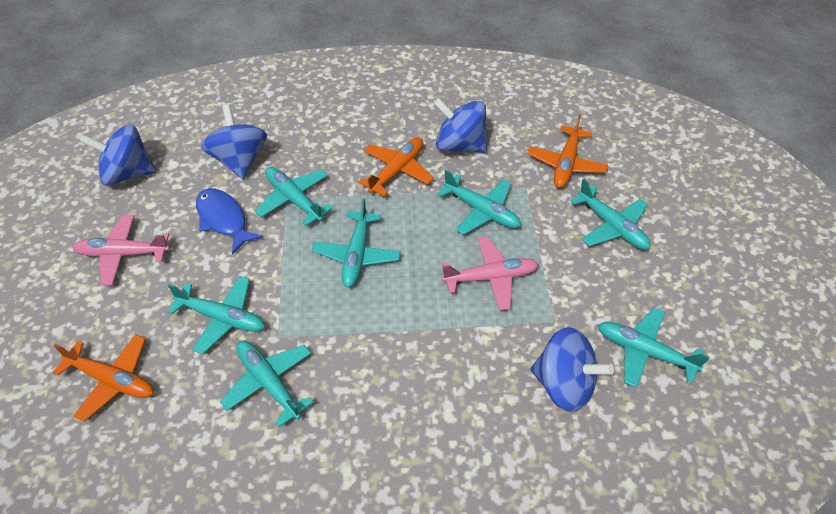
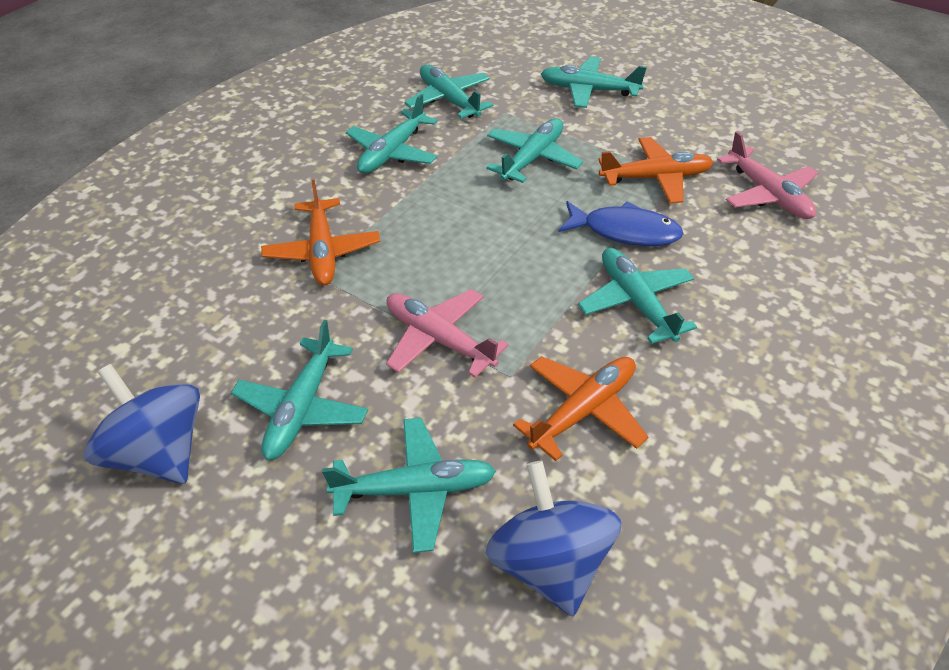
blue spinning top: [80,124,156,186] [201,104,267,179] [433,98,487,153] [530,327,614,412] = 4 -> [84,364,200,484] [485,461,621,616] = 2

